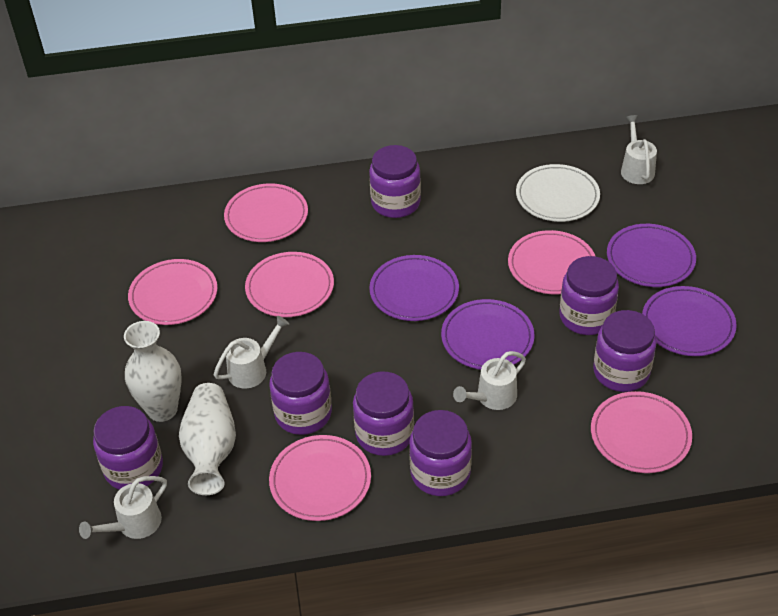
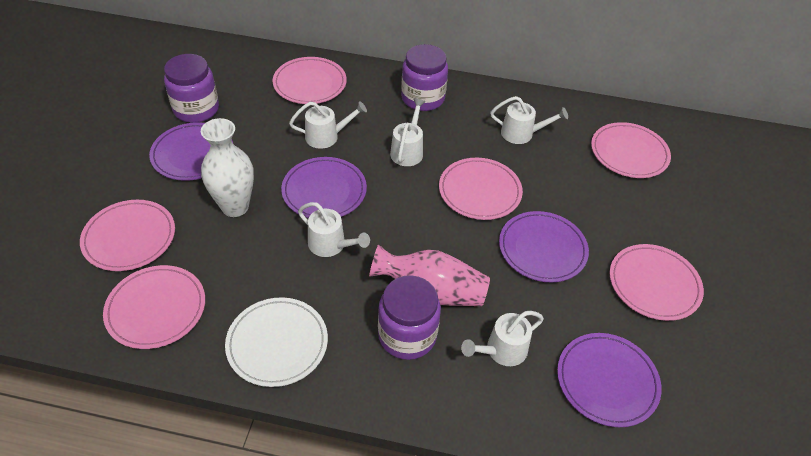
pink vase: none = 0 -> [369,244,490,306] = 1
purple jar: [93,406,163,490] [269,352,332,435] [353,372,414,456] [369,145,421,218] [409,410,472,496] [559,256,619,335] [593,310,656,392] = 7 -> [164,54,219,123] [378,275,441,360] [401,44,448,111] = 3
white vase: [124,321,182,422] [179,383,236,495] = 2 -> [201,118,254,217] = 1
white watering can: [79,476,167,539] [214,316,289,389] [453,351,526,410] [621,115,657,184] = 4 -> [289,101,367,149] [298,202,370,257] [390,98,426,166] [461,311,544,366] [490,96,568,144] = 5

